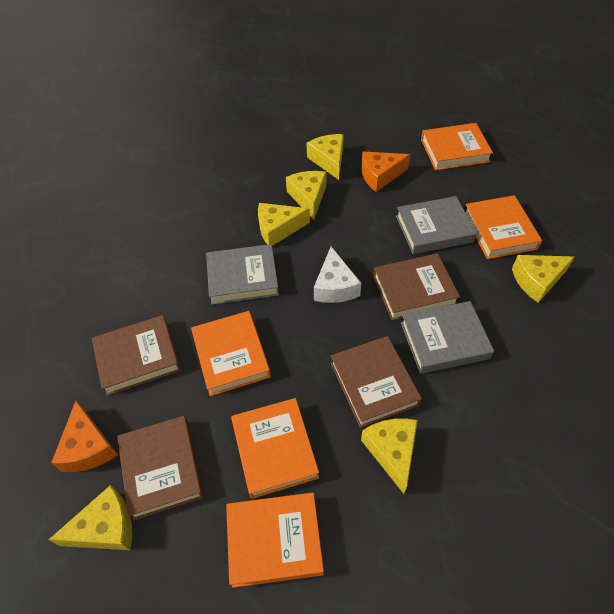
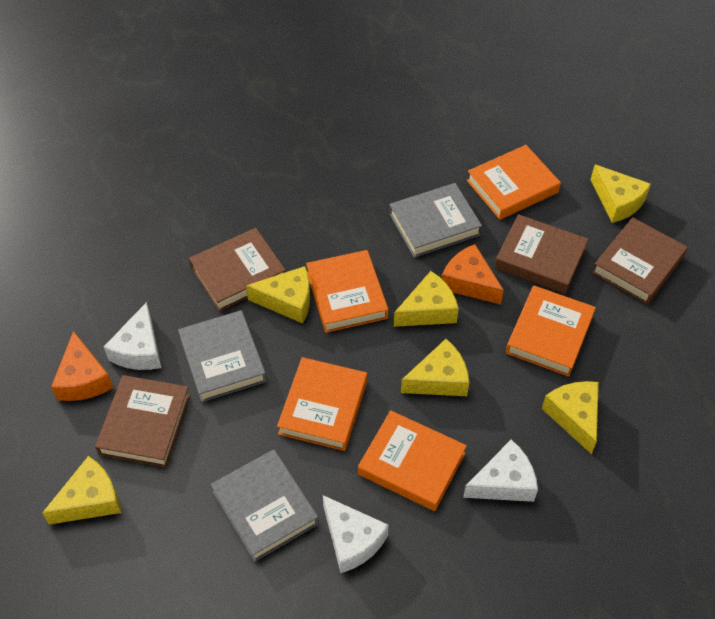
white cheese: [314,247,361,303] = 1 -> [104,302,161,370] [323,495,389,573] [463,439,538,502] = 3

